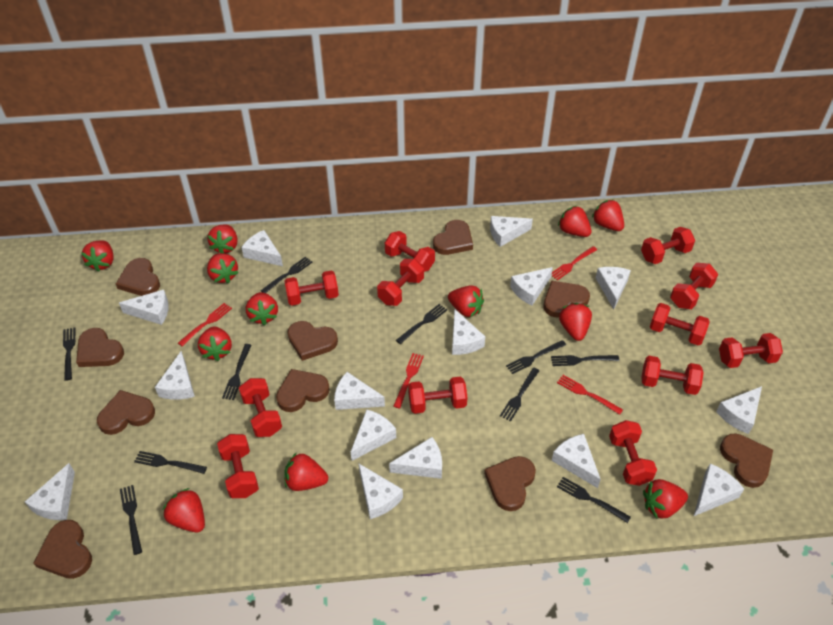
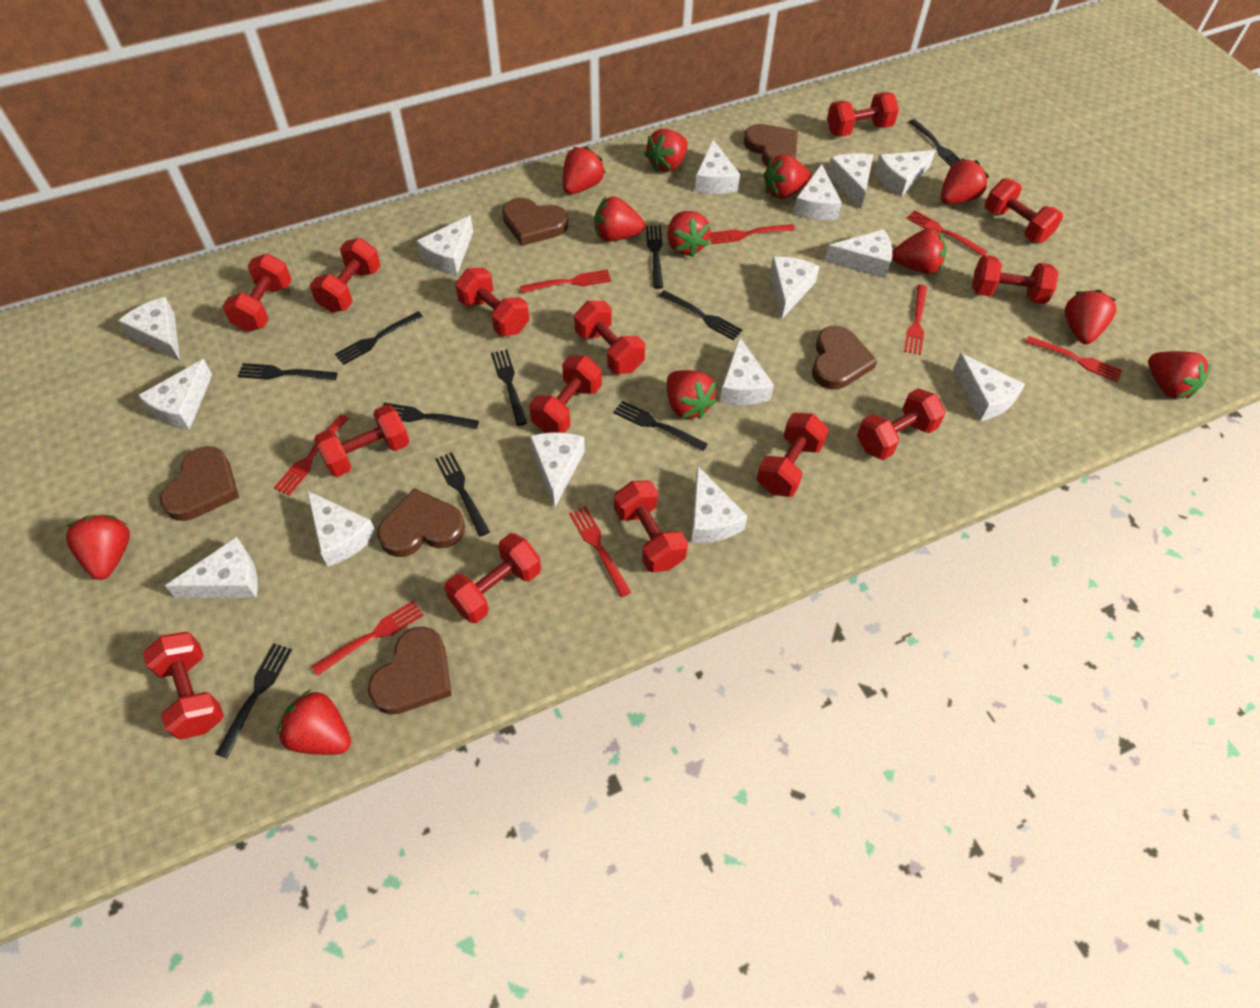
brown heart: [33,520,92,579] [76,328,124,367] [97,390,155,435] [116,258,160,296] [276,369,330,412] [287,321,338,361] [433,220,473,255] [484,456,536,511] [544,280,590,318] [720,433,773,488] = 10 -> [160,446,239,521] [368,627,452,715] [377,488,465,557] [502,198,568,246] [744,124,798,166] [812,326,878,390] = 6
red dumbbell: [217,434,259,498] [239,378,282,437] [284,271,339,306] [377,259,424,306] [385,231,435,272] [408,376,468,414] [609,420,657,486] [641,227,695,264] [641,356,704,395] [650,303,710,345] [670,263,718,309] [719,333,783,368] = 12 -> [143,632,224,740] [222,254,292,332] [310,238,381,312] [314,405,409,477] [444,533,541,623] [455,267,529,337] [529,356,602,433] [574,301,645,374] [614,481,688,572] [756,413,829,497] [827,92,899,137] [857,388,945,460] [972,255,1058,304] [985,178,1063,243] = 14
red fork: [178,303,232,346] [393,353,424,408] [552,246,597,280] [557,375,623,415] = 4 -> [274,414,349,496] [311,600,424,676] [520,269,611,293] [569,506,631,597] [710,224,795,244] [904,285,927,355] [906,210,988,256] [1026,336,1122,382] = 8

